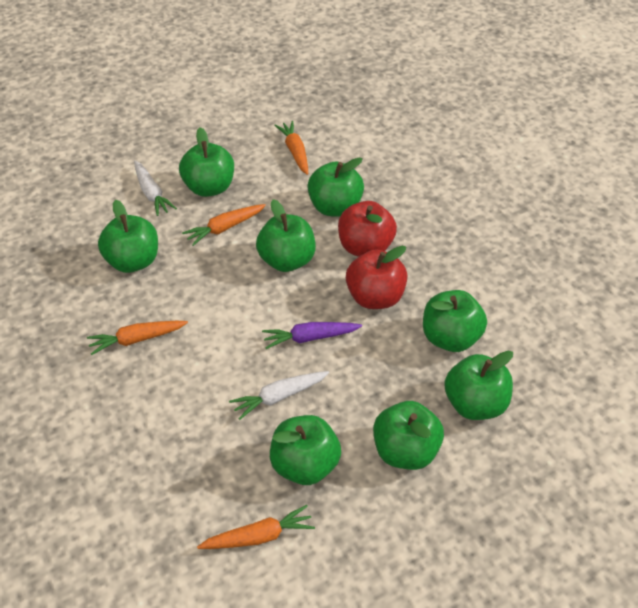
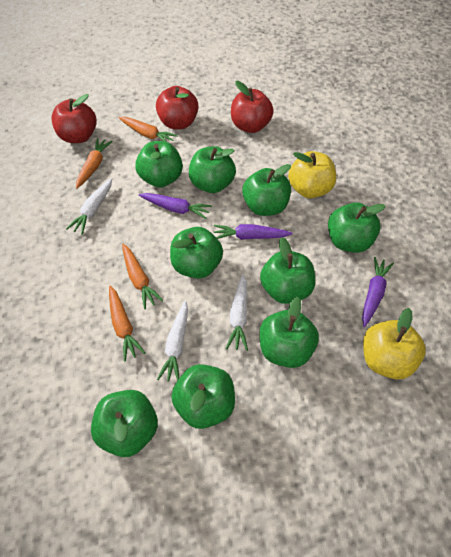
green apple: [98,200,158,273] [179,127,234,197] [256,199,316,272] [270,415,341,485] [307,158,364,217] [373,401,444,470] [423,290,487,352] [444,351,513,420] = 8 -> [91,390,158,457] [135,141,183,188] [170,227,223,278] [171,364,235,429] [189,146,236,193] [242,164,291,216] [259,296,319,368] [260,237,315,304] [328,203,385,253] = 9
purple carrot: [262,322,362,349] = 1 -> [139,193,212,219] [214,224,292,240] [362,257,394,327] = 3
red apple: [338,201,397,257] [346,246,407,309] = 2 -> [51,94,97,143] [156,86,199,130] [231,81,274,133] = 3
white carrot: [134,161,177,216] [229,371,329,420] = 2 -> [66,178,112,234] [157,301,188,382] [226,274,248,351] = 3
yellow apple: none = 0 -> [288,151,336,198] [363,308,426,379] = 2

